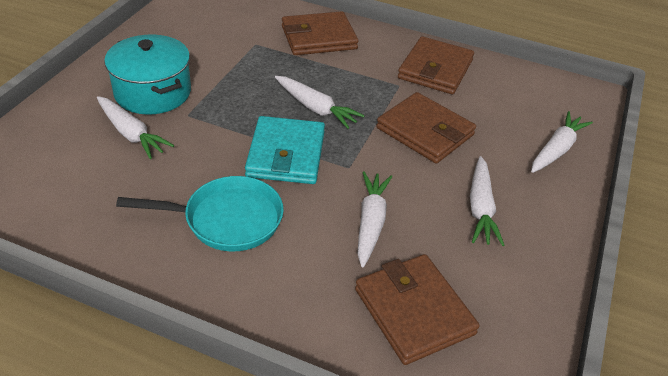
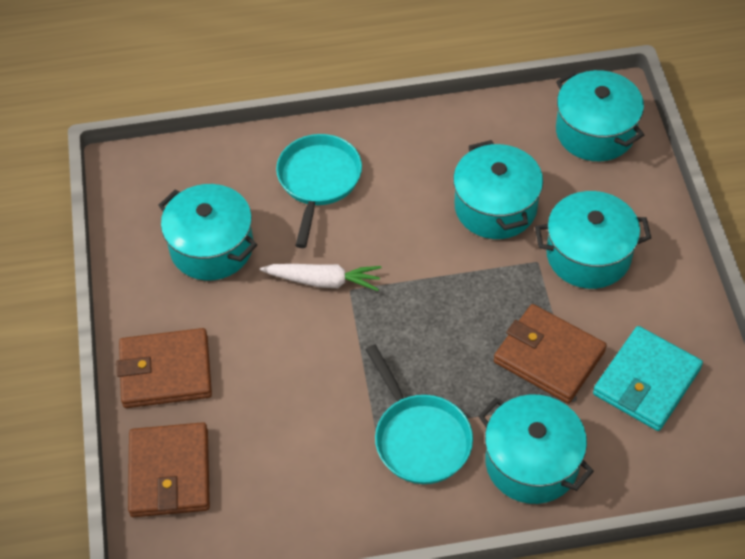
brown wallet: [282,11,359,55] [355,254,479,365] [376,92,476,164] [398,36,474,94] = 4 -> [117,328,212,408] [128,422,210,517] [494,304,607,403] = 3
turquoise pan: [116,176,284,252] = 1 -> [276,134,362,248] [366,345,473,484] = 2
turquoise pot: [104,35,191,115] = 1 -> [158,184,257,281] [453,140,543,239] [478,394,594,504] [535,191,651,289] [556,70,644,161] = 5
white carrot: [97,96,174,159] [275,76,365,129] [358,171,392,268] [470,156,504,246] [531,111,593,173] = 5 -> [260,264,382,291] = 1

